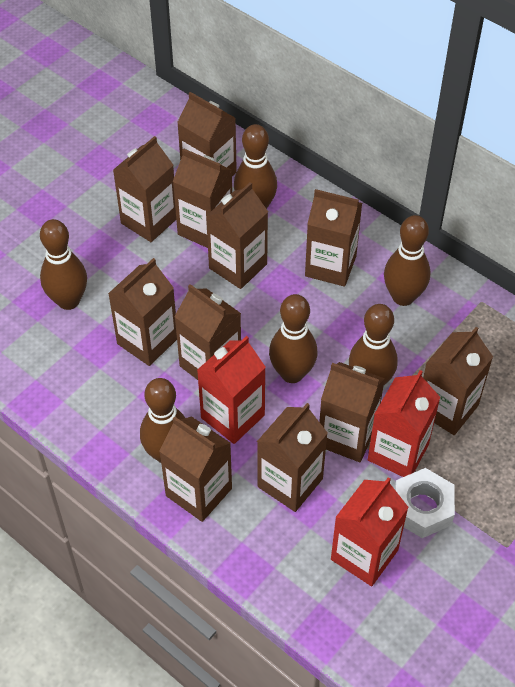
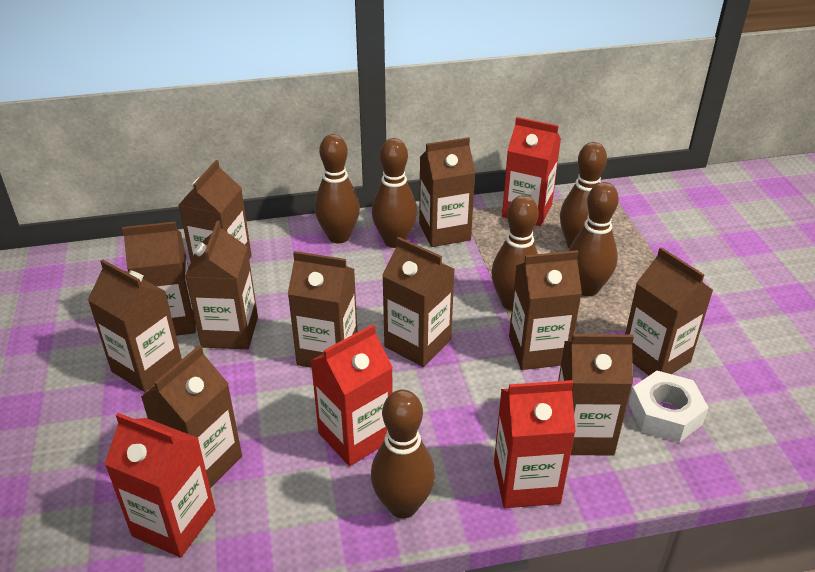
red carton: [197,336,266,444] [331,477,409,586] [368,370,440,477] = 3 -> [105,413,216,557] [310,324,393,466] [494,380,576,508] [502,117,561,226] = 4

